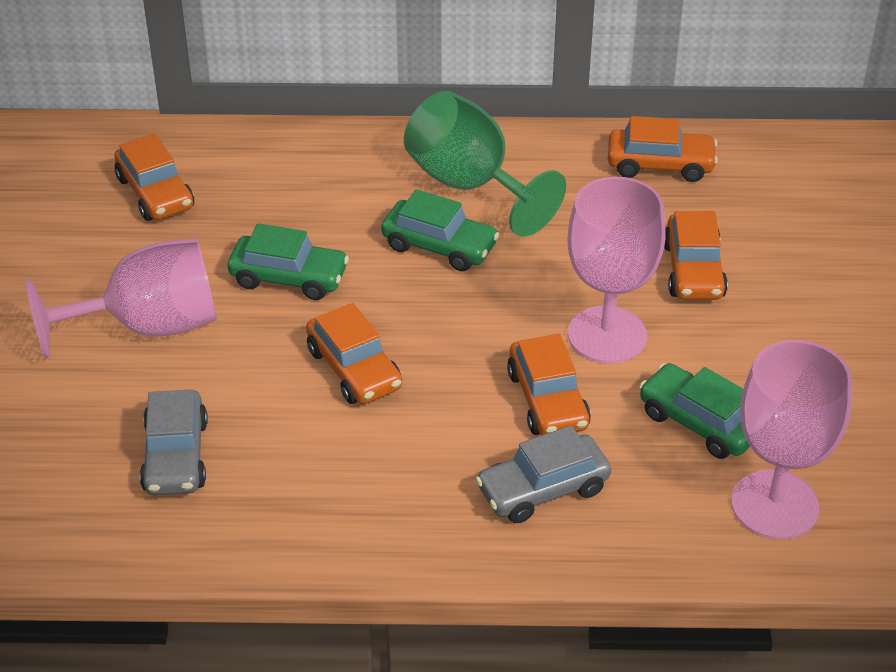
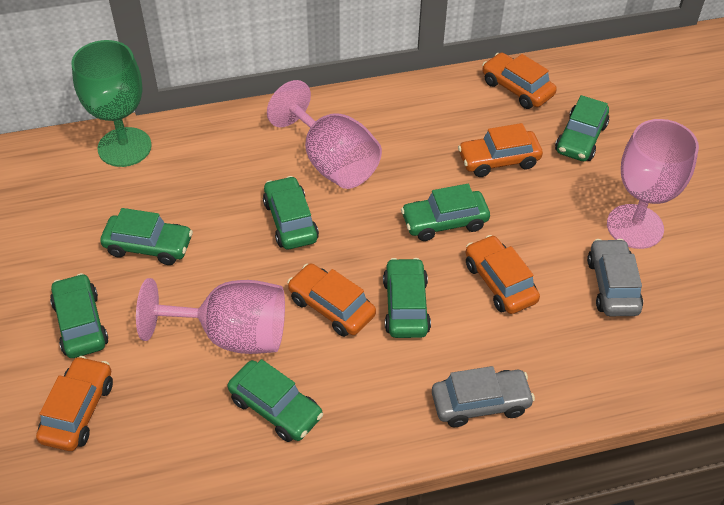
green car: [228,223,349,300] [381,189,499,271] [639,363,750,459] = 3 -> [50,273,108,358] [100,208,193,265] [228,359,323,442] [263,176,319,249] [383,258,431,338] [401,184,490,241] [555,95,609,161] = 7

